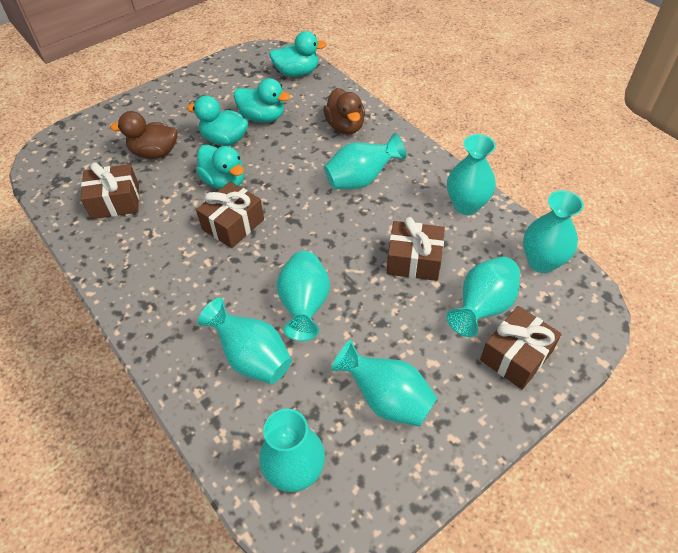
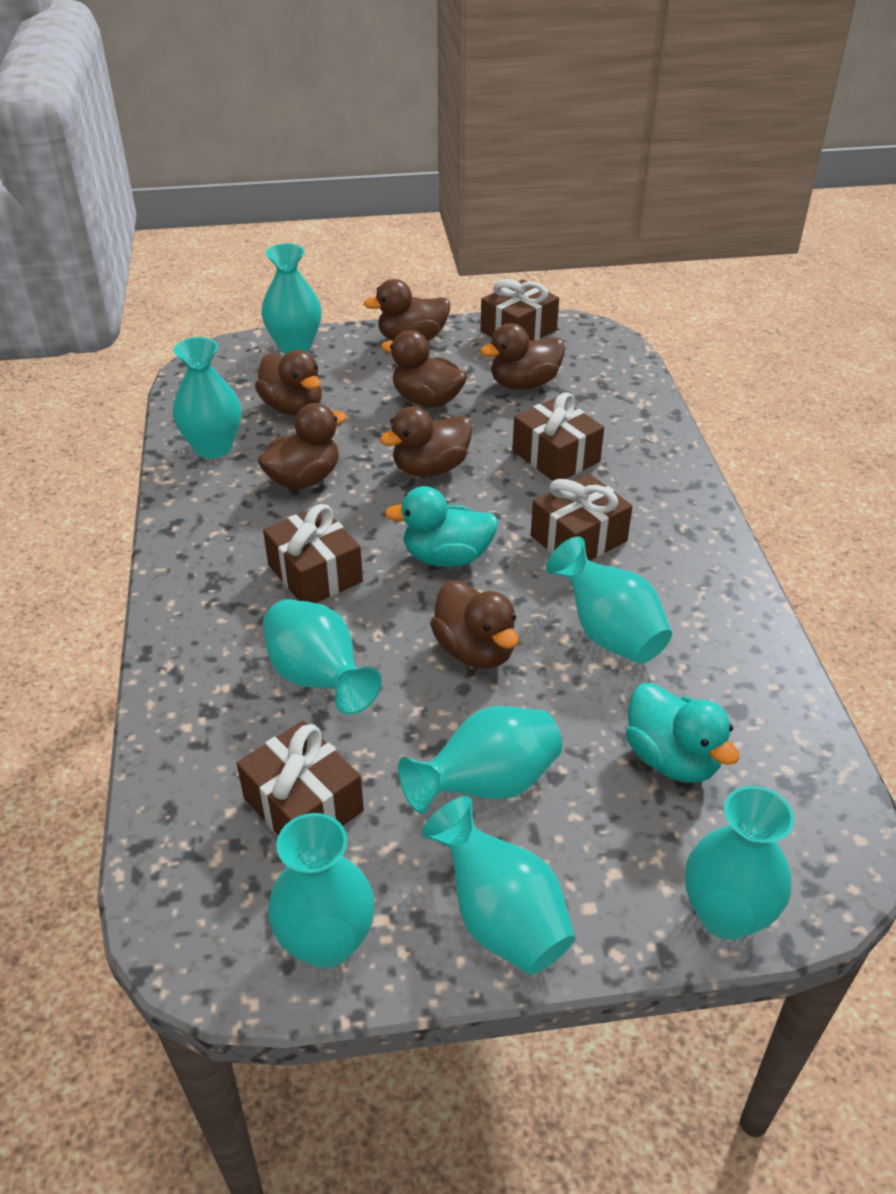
brown duck: [110,111,177,159] [323,88,365,135] = 2 -> [255,350,322,416] [258,403,347,489] [364,279,450,341] [380,406,472,477] [381,330,467,408] [430,580,519,669] [480,323,565,390] = 7
brown gift: [81,162,139,219] [196,181,264,248] [387,217,445,281] [480,306,562,389] = 4 -> [237,720,364,835] [263,504,363,603] [481,279,559,341] [512,392,604,481] [531,474,633,561] = 5
turquoise duck: [187,95,248,146] [196,145,244,190] [234,78,290,123] [269,31,327,77] = 4 -> [385,486,499,567] [626,683,739,782] = 2

